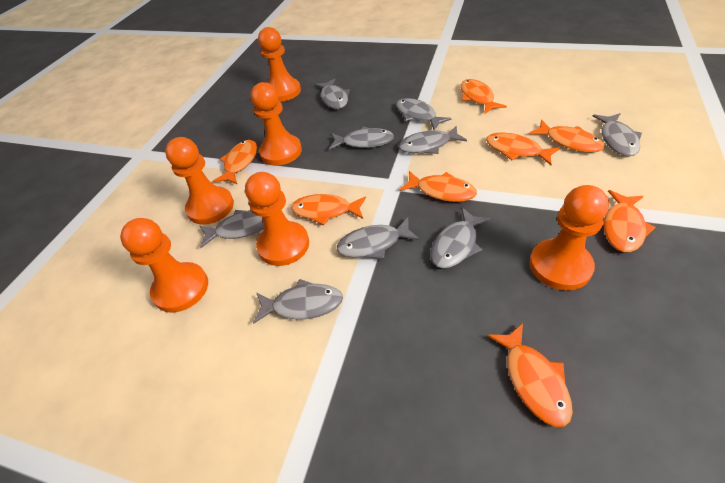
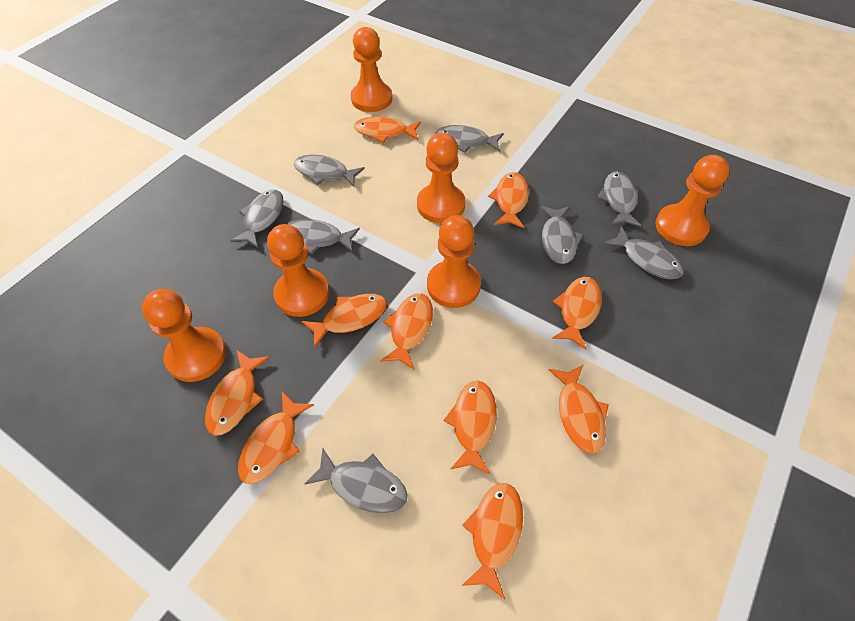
grey fish: [200,210,264,248] [253,279,343,324] [315,78,350,109] [329,126,394,150] [337,218,420,259] [396,98,452,130] [399,126,467,154] [430,207,491,268] [593,113,642,157] = 9 -> [230,190,284,248] [287,219,360,254] [294,155,365,187] [305,449,408,514] [436,125,504,152] [540,206,584,264] [597,171,641,227] [603,226,684,279] = 8
orange fish: [213,140,257,184] [291,194,366,225] [400,171,477,202] [460,79,507,114] [486,132,560,165] [487,323,573,427] [529,120,605,153] [604,190,656,252] = 8 -> [205,350,270,436] [238,392,314,484] [301,294,387,348] [354,117,421,143] [380,293,433,369] [443,381,497,474] [462,483,523,599] [488,172,529,228] [548,364,609,454] [552,277,602,349] = 10

